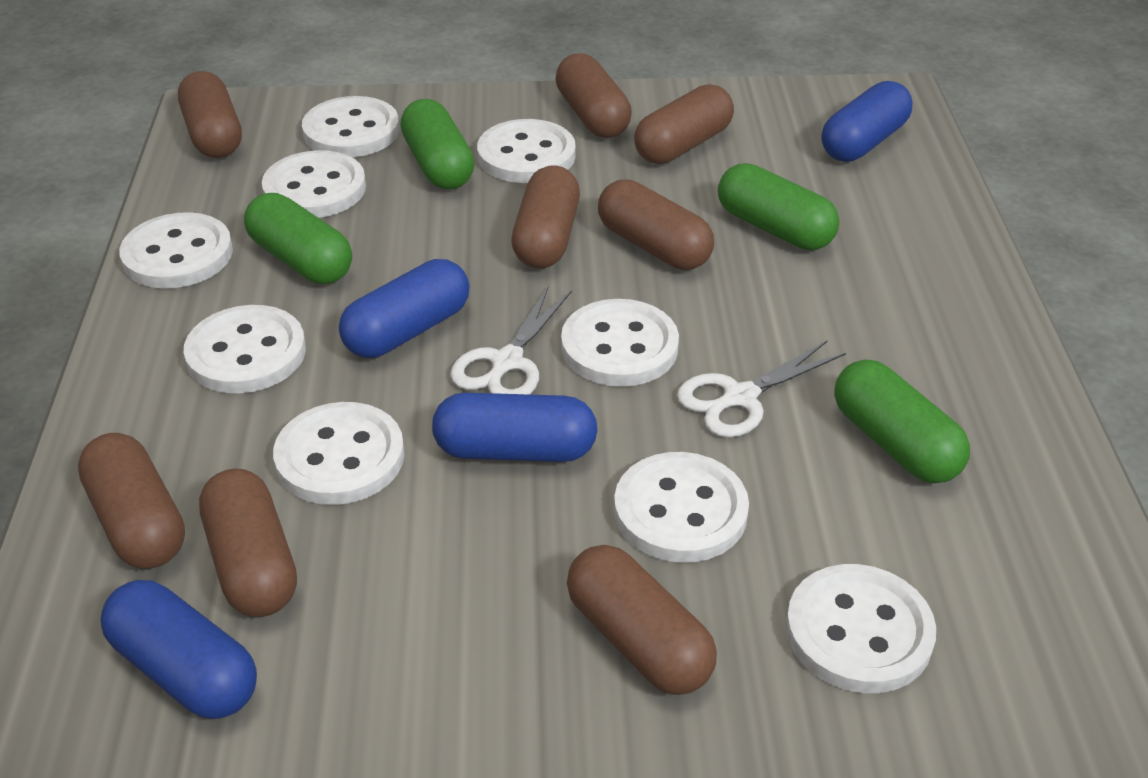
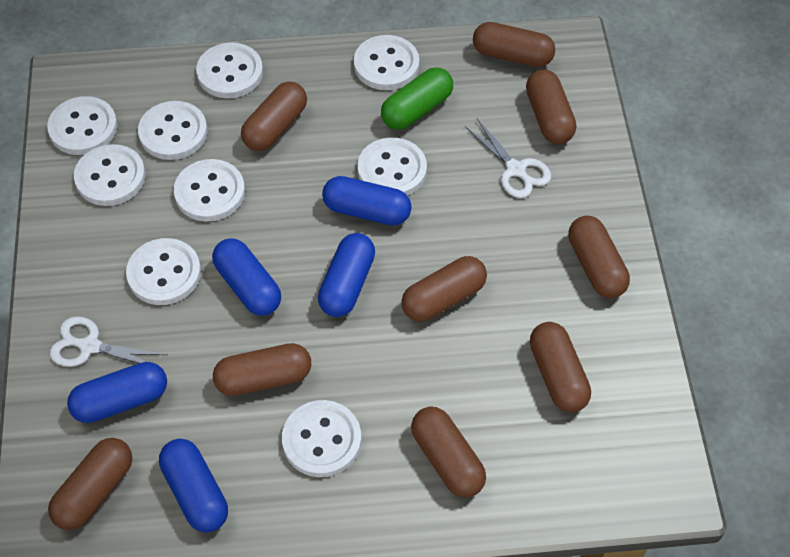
blue capsule: [100,580,257,719] [339,259,470,358] [432,393,597,462] [822,81,912,162] = 4 -> [67,362,167,423] [159,439,228,533] [212,238,281,316] [318,233,375,317] [322,176,411,226] = 5
brown capsule: [78,433,185,569] [178,71,242,158] [199,469,297,617] [511,165,580,268] [555,53,632,138] [567,545,717,695] [598,179,714,270] [634,84,734,164] = 8 -> [48,438,132,530] [213,343,311,396] [241,81,307,151] [401,256,487,322] [411,407,486,498] [473,22,555,67] [526,69,576,144] [530,322,591,412] [568,216,630,298] = 9
green capsule: [244,193,352,284] [400,99,474,189] [718,163,839,250] [834,360,970,483] = 4 -> [381,67,453,130] = 1

